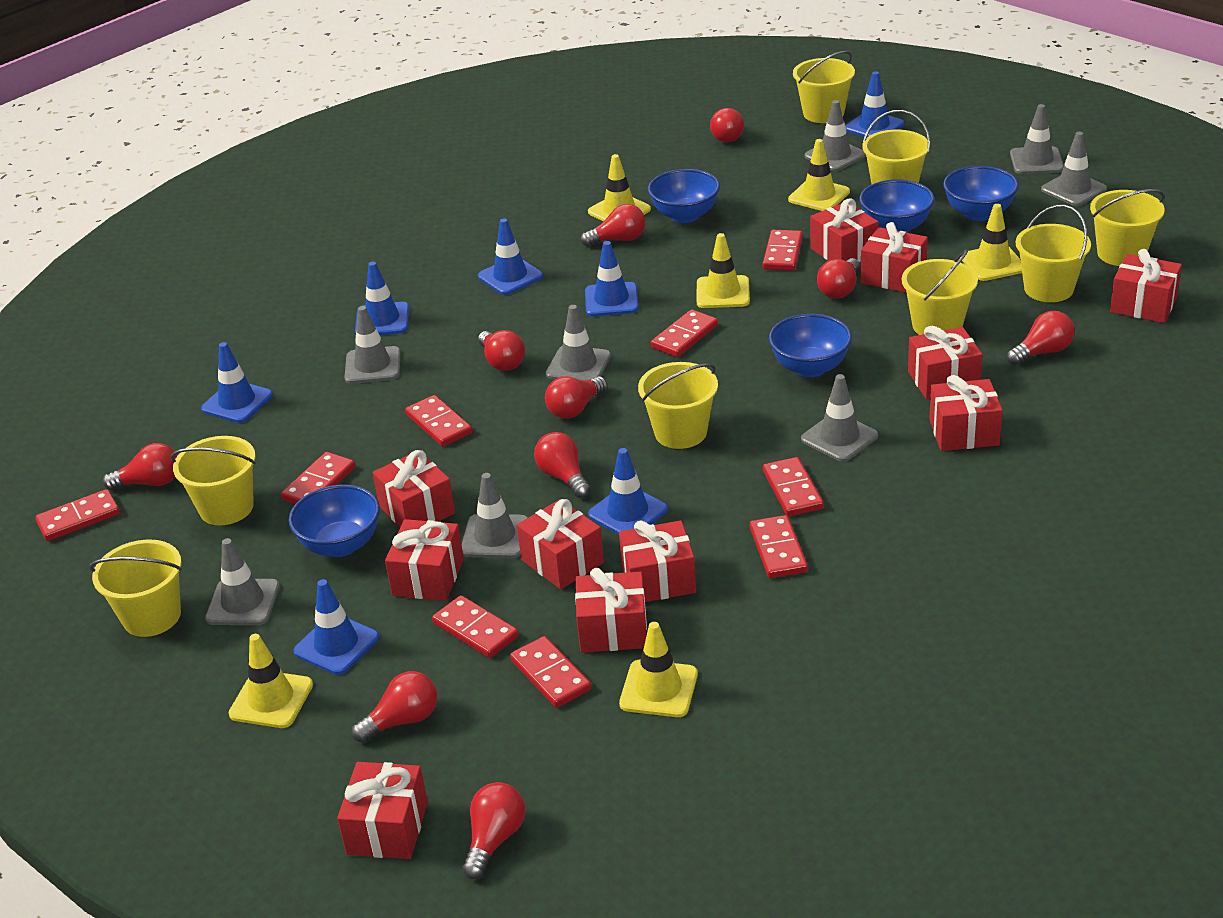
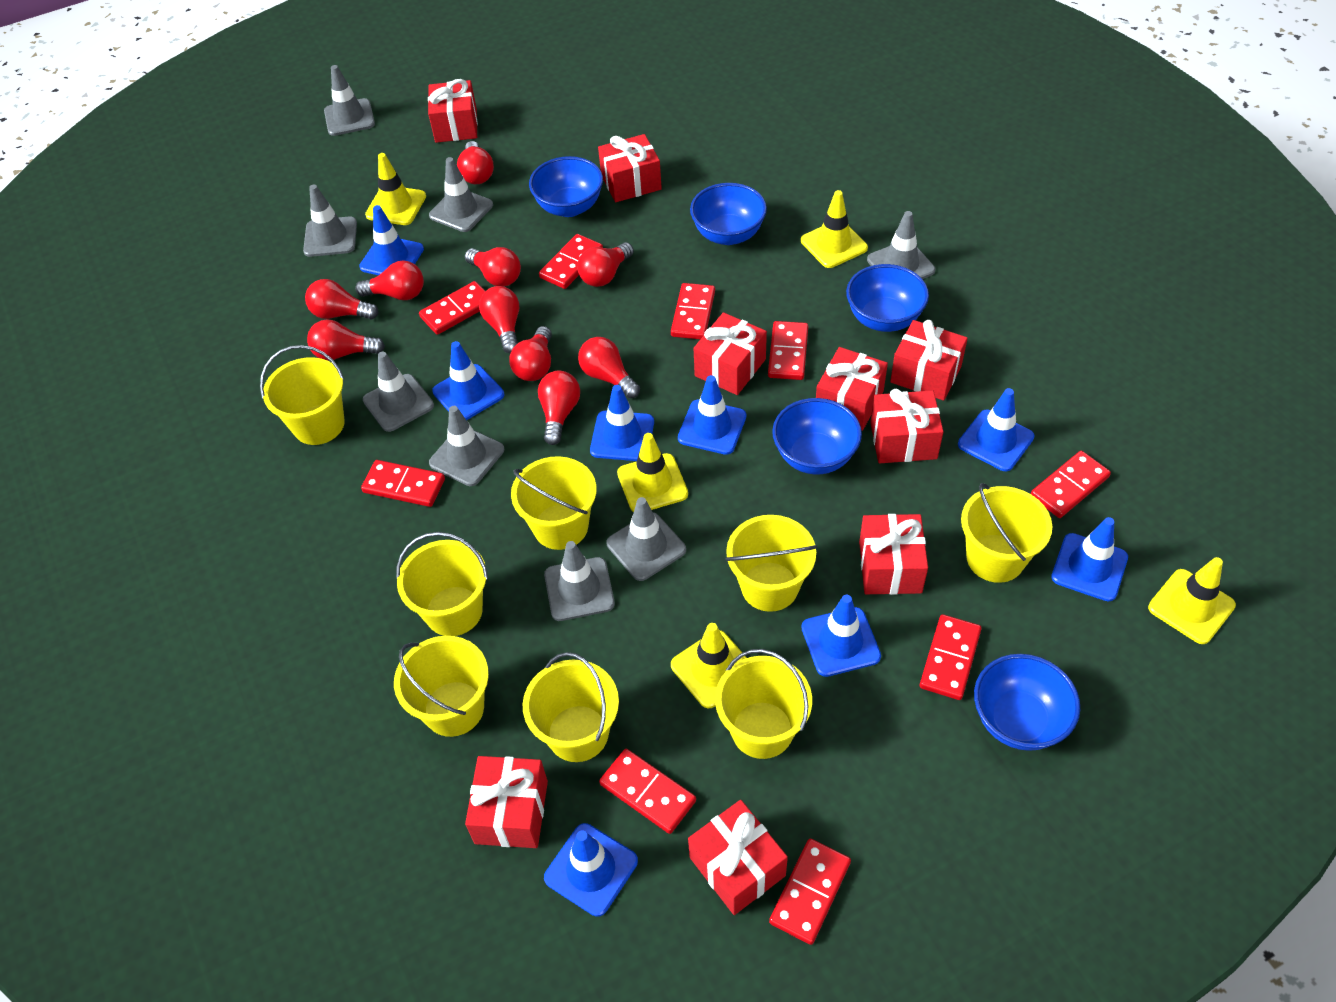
blue traffic cone: [201,342,273,423] [293,579,379,675] [355,262,409,335] [478,219,543,295] [585,241,639,316] [588,448,668,535] [845,71,904,137] = 7 -> [359,205,424,275] [432,341,504,420] [544,823,638,917] [590,385,654,461] [678,375,746,455] [801,595,881,677] [958,388,1035,471] [1051,517,1128,601] = 8
red gift: [337,762,428,859] [372,450,455,527] [385,519,464,601] [517,499,604,589] [575,568,647,653] [619,520,696,602] [810,198,879,262] [860,222,928,293] [908,326,982,400] [929,375,1003,451] [1110,249,1182,323] = 11 -> [428,79,478,143] [465,756,548,848] [598,134,662,202] [688,800,788,915] [694,312,767,395] [816,347,888,431] [859,514,928,595] [870,389,944,463] [890,320,968,401] = 9
yellow traffic cone: [229,634,313,728] [588,154,651,222] [619,622,698,717] [697,233,750,308] [788,139,850,211] [962,204,1022,281] = 6 -> [365,153,426,225] [617,433,688,512] [671,623,747,708] [801,190,868,268] [1148,557,1236,644] = 5

